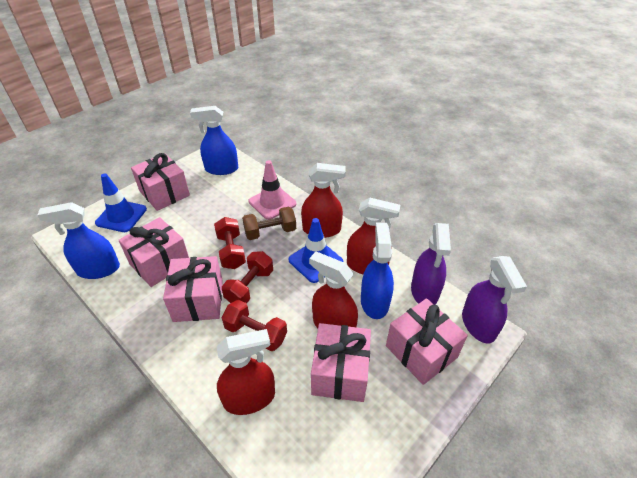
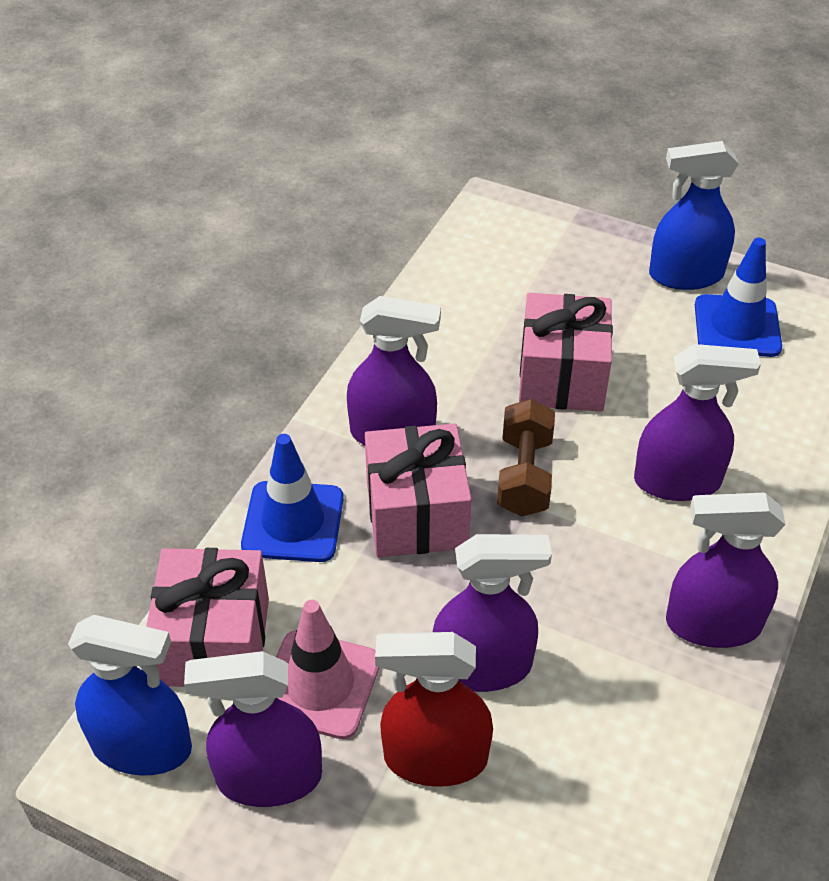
blue spray bottle: [37,202,120,279] [190,106,238,175] [361,223,394,319] = 3 -> [68,615,192,775] [649,141,739,290] = 2
pink gift: [119,217,189,287] [131,153,190,211] [163,256,223,322] [311,323,371,402] [386,298,468,385] = 5 -> [146,548,269,687] [365,423,471,557] [519,293,613,412] = 3
purple spray bottle: [411,223,451,305] [462,256,527,343] = 2 -> [184,651,322,807] [347,296,441,445] [433,534,552,692] [634,344,761,501] [666,493,785,648] = 5
red dumbbell: [214,217,246,269] [222,251,273,304] [222,300,287,351] = 3 -> none = 0
red spray bottle: [216,329,275,415] [301,163,346,238] [309,252,358,328] [347,198,400,274] = 4 -> [375,632,493,787] = 1

